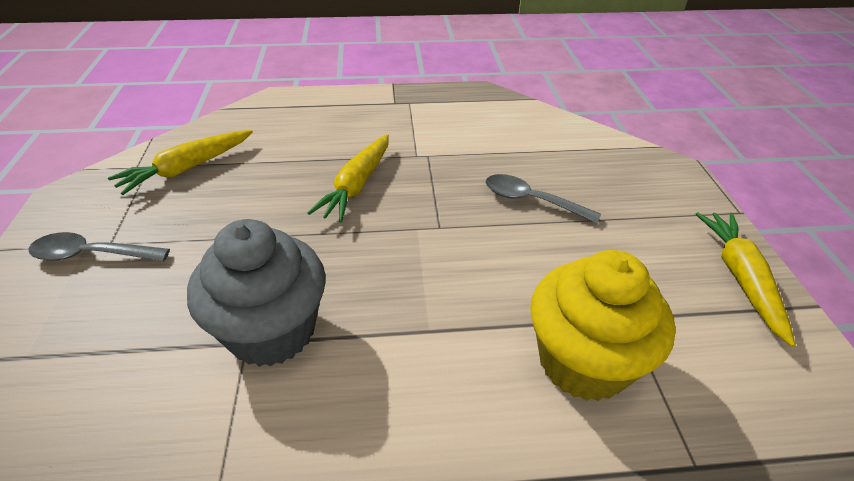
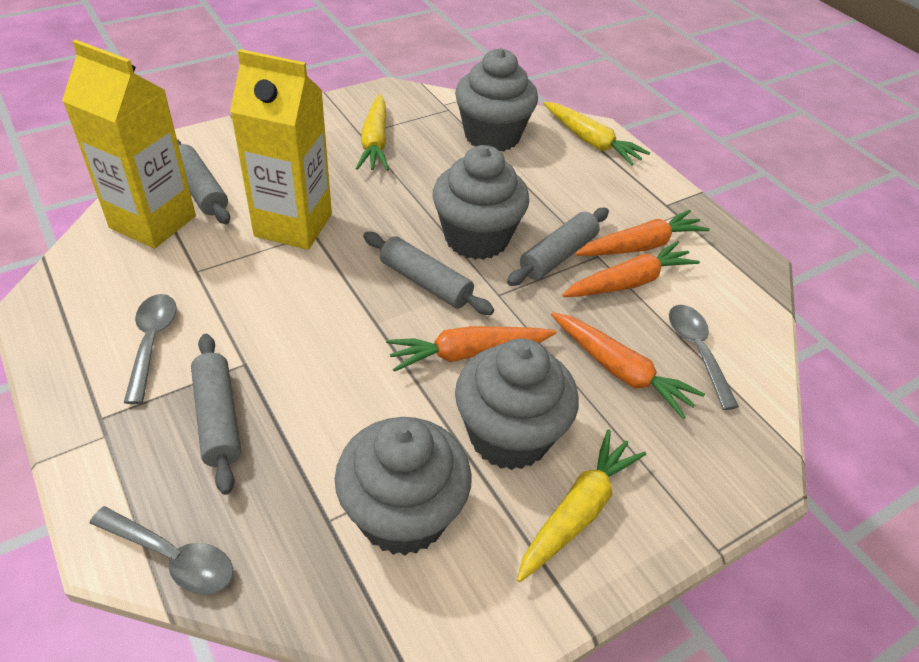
grey cupcake: [187,219,326,367] = 1 -> [335,417,472,555] [433,145,529,260] [455,48,538,151] [455,338,579,470] = 4
grey rolling pin: none = 0 -> [177,139,230,224] [191,334,241,495] [363,232,494,315] [507,208,609,286] = 4
grey spoon: [29,232,170,261] [485,174,601,224] = 2 -> [90,506,233,595] [124,294,177,404] [669,305,739,410] = 3
orange carrot: none = 0 -> [386,326,557,372] [551,312,705,419] [562,241,700,297] [575,210,710,256] = 4
yellow carton: none = 0 -> [62,40,196,249] [230,49,332,250] = 2
yellow cupcake: [530,250,675,401] = 1 -> none = 0

